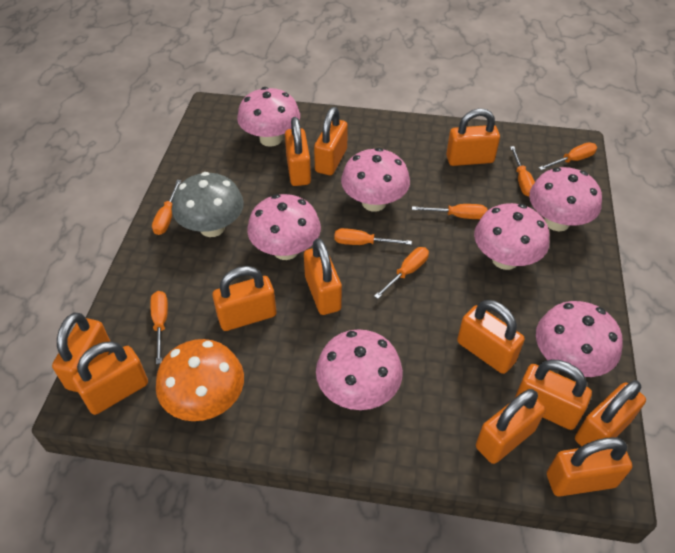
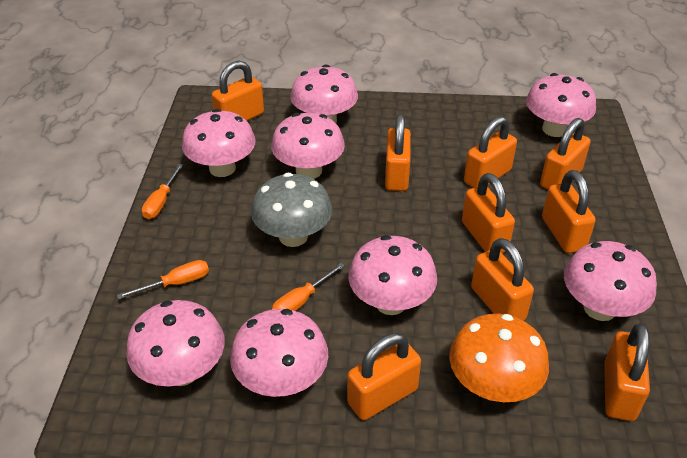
orange padlock: [52,313,110,392] [72,341,148,415] [212,266,276,331] [285,117,311,186] [304,238,342,315] [314,107,348,175] [446,108,500,166] [457,300,525,374] [476,389,546,464] [515,359,592,430] [547,437,632,497] [575,380,646,446] = 12 -> [212,61,264,121] [347,333,421,420] [385,114,411,191] [462,173,515,253] [464,116,517,188] [471,238,534,321] [540,118,591,190] [542,170,596,253] [604,323,650,421] = 9
orange screwdriver: [150,291,168,364] [152,180,181,235] [334,228,412,245] [374,247,429,299] [412,204,487,219] [510,146,535,197] [539,143,597,170] = 7 -> [117,260,209,299] [142,164,183,219] [272,263,345,311] = 3
pink mushroom: [237,87,300,147] [247,194,321,260] [316,329,403,410] [341,148,410,212] [474,203,549,270] [529,167,602,231] [536,301,623,377] = 7 -> [126,300,225,386] [182,109,256,177] [230,309,328,397] [271,113,345,179] [290,64,358,123] [348,235,437,315] [526,73,596,137] [564,241,657,321] = 8

